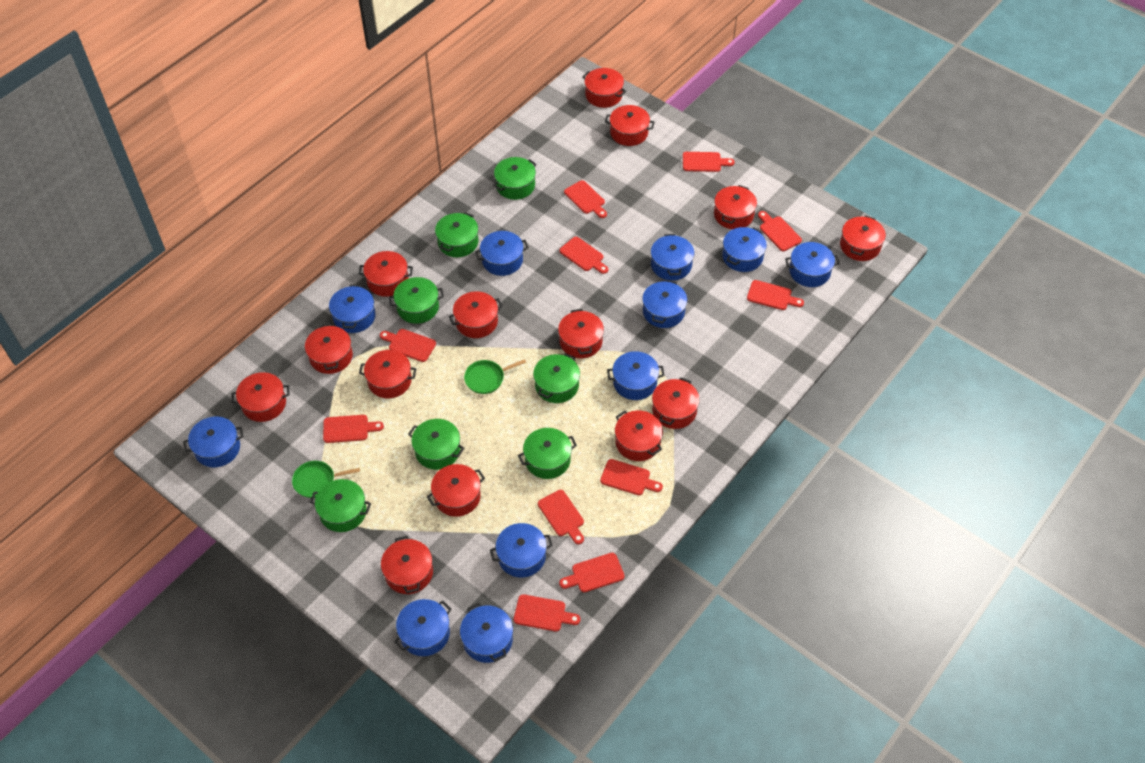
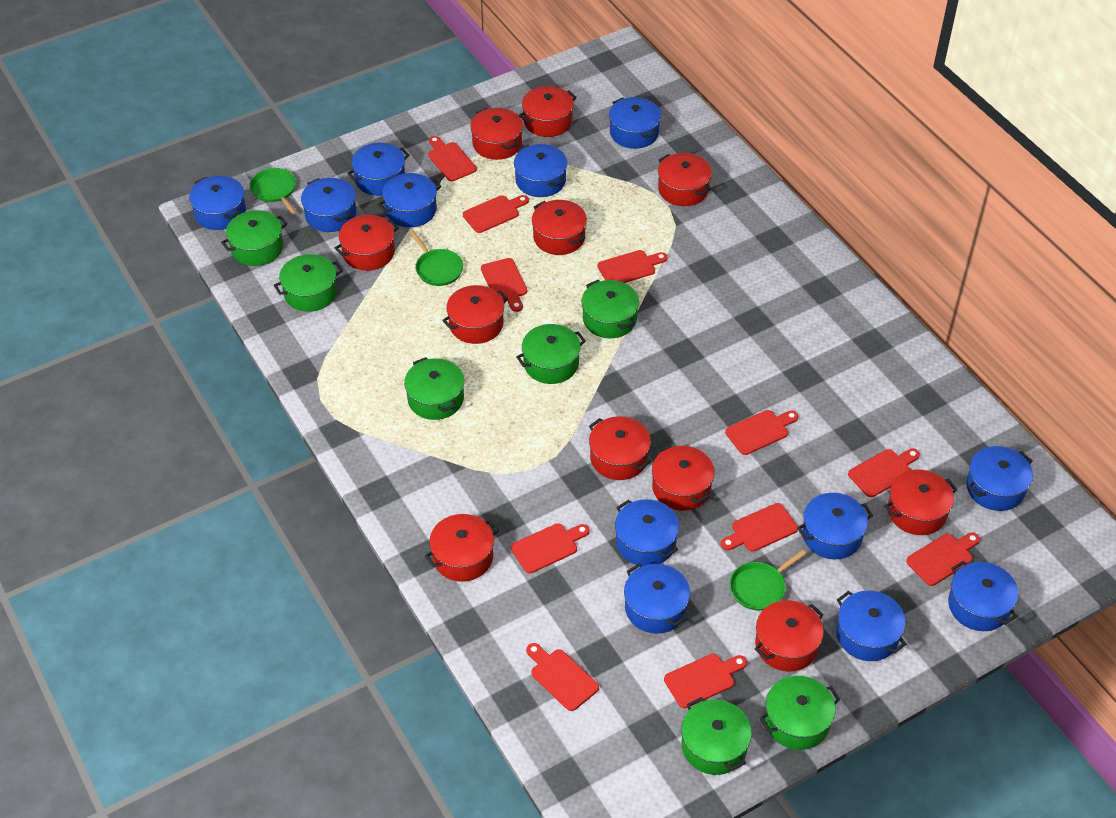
blue pot: [183,417,244,467] [329,285,375,333] [394,599,451,656] [460,603,513,663] [475,231,529,276] [490,523,553,578] [607,351,664,400] [642,280,687,328] [651,234,695,280] [722,227,767,272] [785,242,840,287] = 11 -> [189,176,246,230] [301,178,357,232] [347,143,410,196] [378,173,441,227] [514,144,567,197] [609,97,661,149] [615,499,679,566] [624,563,690,634] [797,493,873,559] [836,591,906,661] [948,561,1018,631] [966,446,1033,511] = 12
green pan: [292,461,360,498] [464,359,526,394] = 2 -> [250,168,297,214] [410,231,463,286] [730,550,806,610] = 3
red pot: [232,372,290,422] [305,324,353,374] [359,251,413,297] [359,350,417,398] [381,536,433,594] [427,464,485,517] [448,291,503,338] [558,309,604,359] [582,68,626,108] [605,105,655,146] [615,411,663,461] [652,377,700,429] [714,185,757,229] [840,215,886,261] = 14 -> [335,215,399,271] [425,514,499,582] [442,285,508,344] [470,108,523,160] [519,86,577,137] [532,200,587,255] [589,416,651,480] [652,445,715,511] [658,153,712,206] [755,600,824,671] [885,469,957,535] = 11

